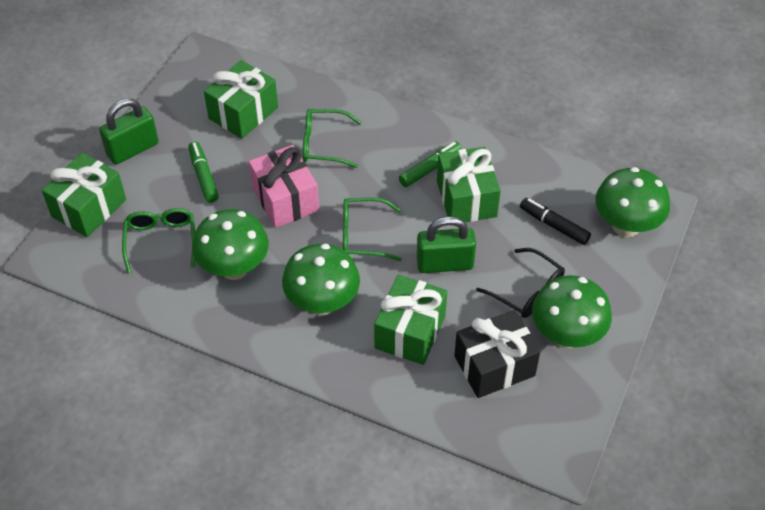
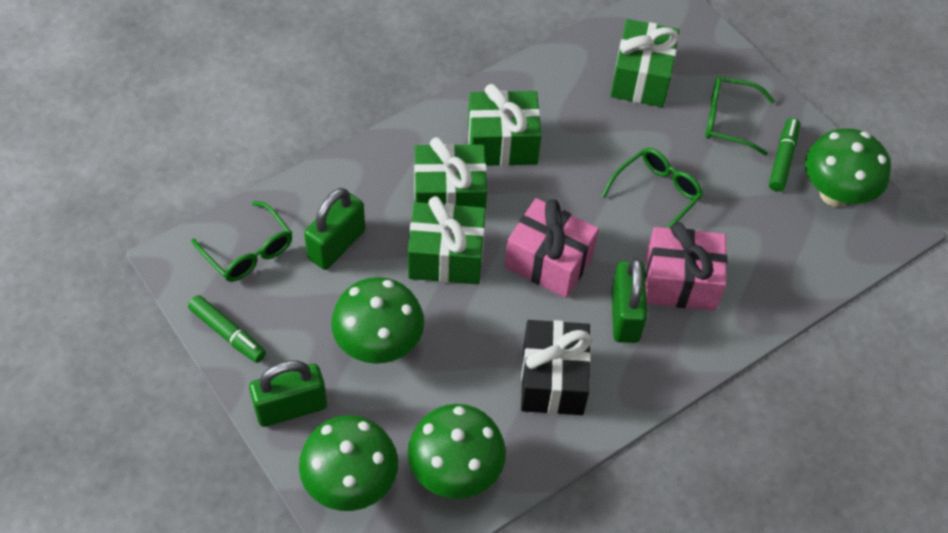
black glasses: [476,248,565,318] = 1 -> none = 0
black marker: [520,198,591,245] = 1 -> none = 0
green padlock: [99,99,159,165] [417,216,476,273] = 2 -> [249,360,327,427] [304,188,365,270] [611,258,647,343] = 3
pink gift: [249,145,319,228] = 1 -> [505,198,599,298] [645,222,727,311] = 2

